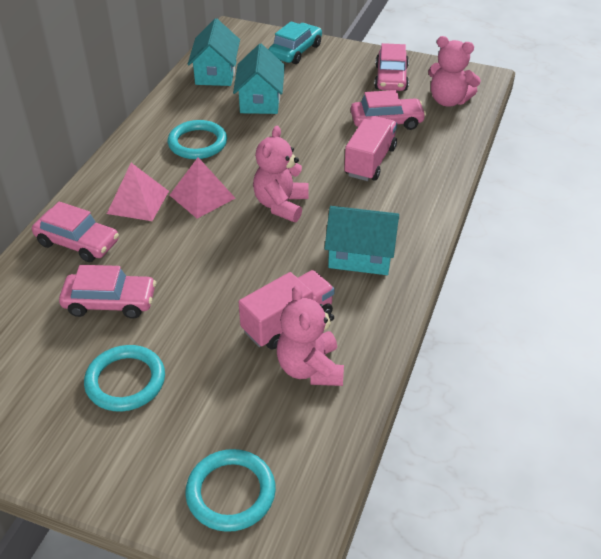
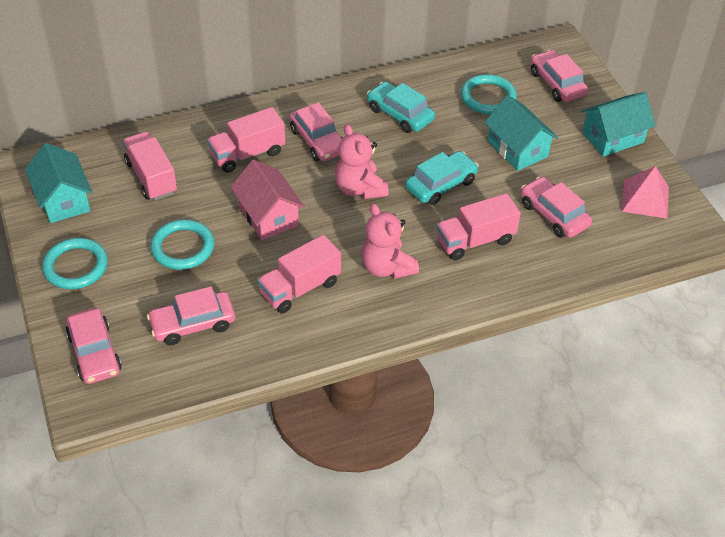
pink car: [32,202,119,262] [59,265,156,319] [351,90,426,130] [374,43,409,91] = 4 -> [66,308,122,384] [147,286,235,346] [290,102,343,161] [521,177,592,238] [531,50,588,102] = 5
pink house: none = 0 -> [231,160,305,240] = 1
pink pyramid: [107,163,169,221] [169,157,235,219] = 2 -> [622,166,669,219] = 1
pink teddy bear: [253,126,309,222] [277,285,344,386] [428,36,481,107] = 3 -> [335,124,388,199] [361,203,419,279] = 2
pink truck: [239,270,335,350] [344,116,397,181] = 2 -> [122,132,177,201] [207,107,285,173] [257,235,341,314] [436,193,521,261] = 4
turquoise car: [269,22,322,64] = 1 -> [367,81,435,133] [405,151,479,205] = 2

